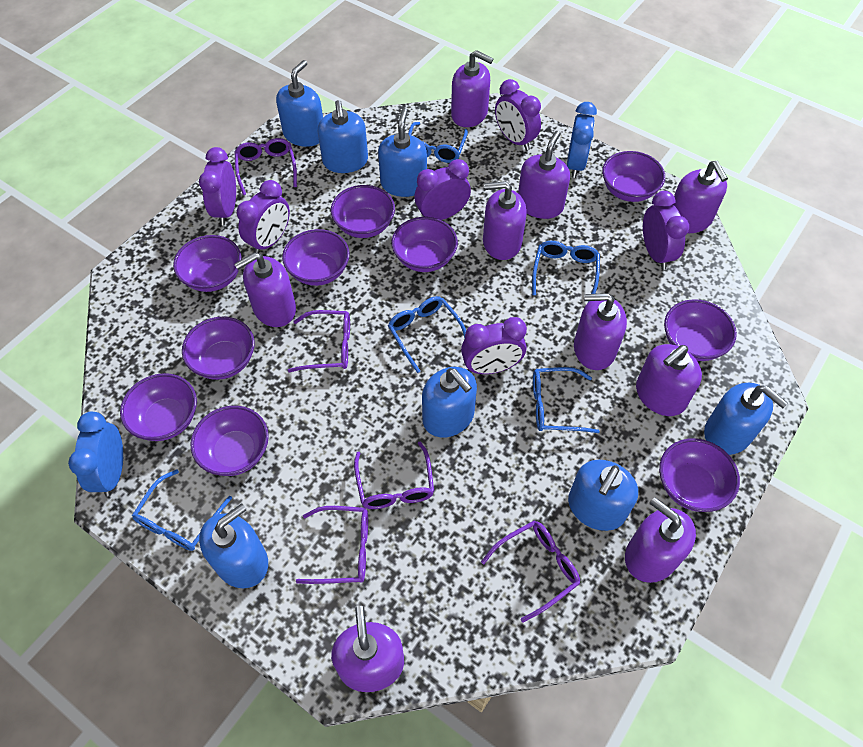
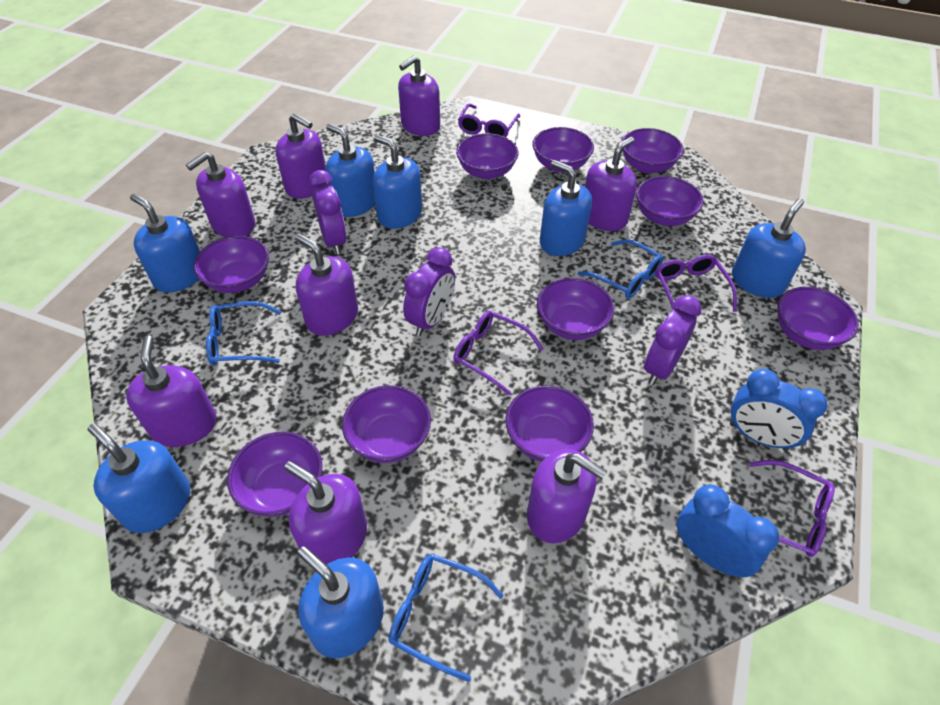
blue glasses: [132,469,232,551] [388,296,466,373] [408,122,468,163] [532,241,600,302] [533,367,600,433] = 5 -> [206,301,281,365] [388,554,504,682] [578,239,663,298] = 3
purple clock: [199,147,236,225] [237,180,290,253] [414,159,471,220] [461,317,527,374] [495,79,541,151] [643,191,689,270] = 6 -> [309,170,347,255] [403,247,455,336] [644,295,702,385] = 3
purple glasses: [235,138,297,195] [288,310,350,372] [296,506,368,584] [354,441,434,509] [481,521,580,623] = 5 -> [453,311,544,395] [458,104,520,137] [656,255,737,312] [749,460,835,557] = 4
purple soap dispenser: [234,252,296,327] [331,606,404,692] [451,50,493,127] [483,181,527,260] [518,131,570,219] [574,293,627,370] [625,497,696,583] [636,344,702,416] [673,161,728,233] = 9 -> [126,335,216,447] [186,152,255,237] [276,113,327,199] [284,461,367,565] [296,234,358,336] [398,55,440,136] [527,449,607,543] [585,137,637,231] = 8

